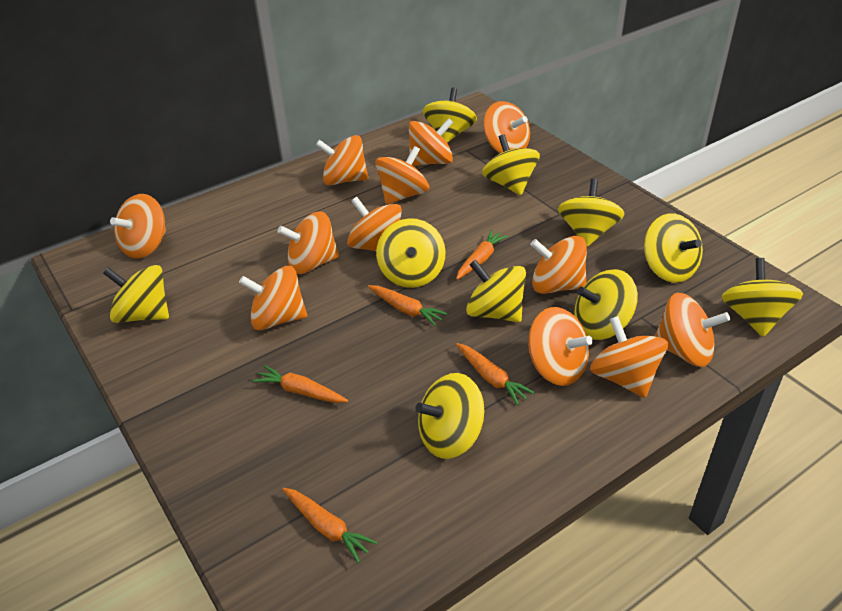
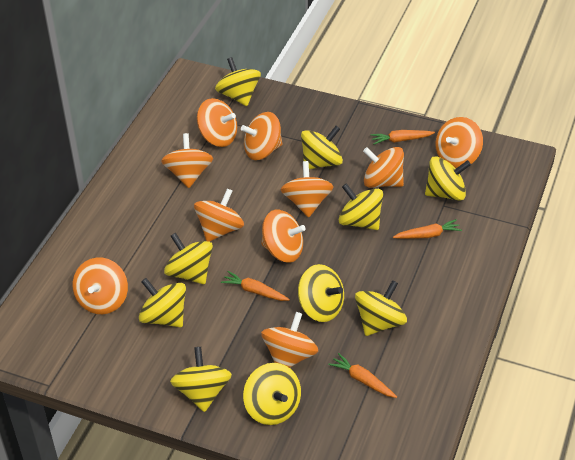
orange carrot: [253,365,348,403] [282,488,378,563] [368,285,448,326] [456,230,508,280] [456,343,535,405] = 5 -> [221,271,290,301] [328,353,397,398] [371,130,435,145] [393,219,462,239] = 4
orange spinning top: [110,194,166,258] [239,266,307,331] [278,211,339,274] [316,135,368,185] [347,197,402,251] [375,146,429,205] [409,118,453,166] [483,101,530,153] [528,307,593,386] [530,236,587,294] [590,316,668,398] [655,293,730,367] = 12 -> [73,257,128,314] [161,133,213,188] [194,188,244,242] [197,98,237,147] [241,112,282,160] [261,210,306,263] [261,312,318,368] [280,161,334,217] [363,147,404,188] [436,117,483,168] = 10

